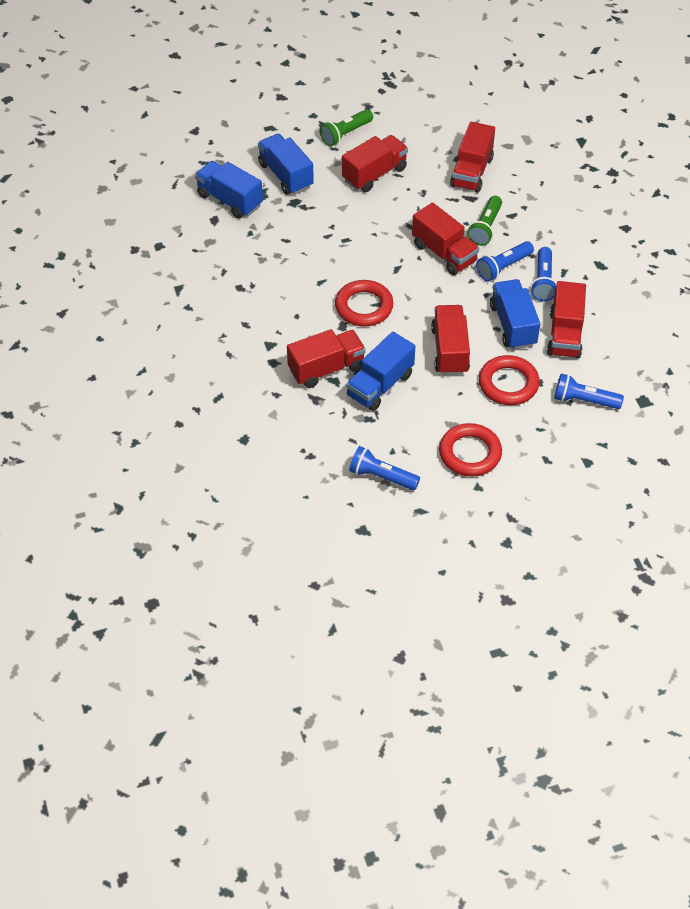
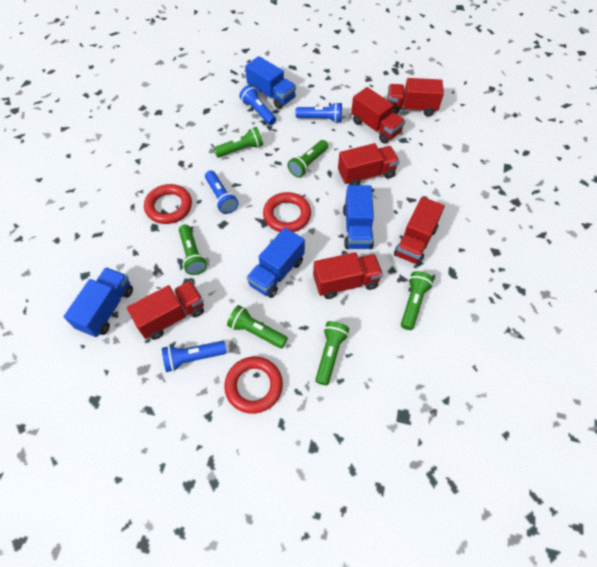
green flashlight: [320,109,373,146] [467,196,502,246] = 2 -> [179,225,207,275] [214,127,263,158] [227,305,288,349] [287,140,328,178] [315,321,349,385] [401,271,434,330] = 6

